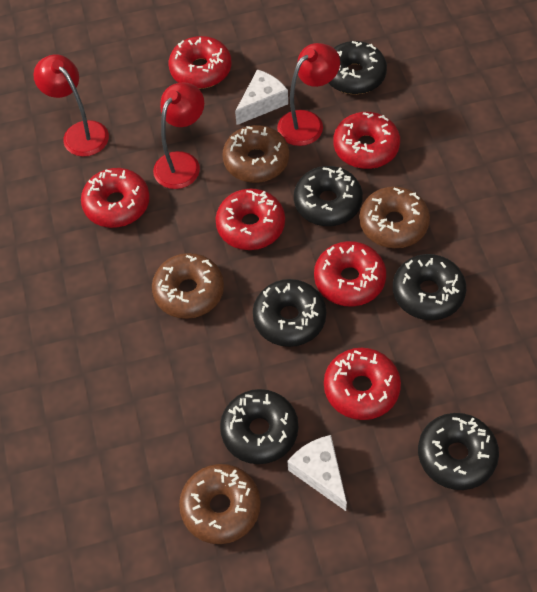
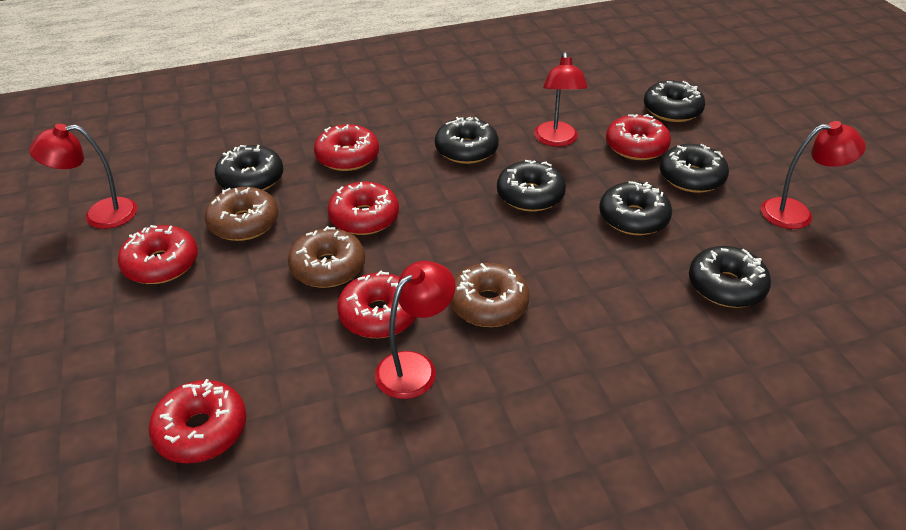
black donut: [220,389,298,464] [253,279,326,347] [294,166,363,226] [329,41,387,94] [393,254,466,320] [418,413,499,490] = 6 -> [214,145,283,191] [435,117,499,164] [497,160,566,212] [599,181,672,235] [644,80,705,122] [660,144,729,193] [689,246,771,308] = 7
brown donut: [152,253,224,319] [179,464,261,544] [222,125,289,183] [359,186,430,248] = 4 -> [204,187,279,241] [288,226,365,288] [450,263,529,327] = 3
red lamp: [33,54,109,157] [153,83,204,189] [277,43,340,146] = 3 -> [29,124,137,229] [375,261,456,399] [534,52,588,147] [761,121,866,229] = 4
white cheese: [235,69,288,125] [288,435,347,511] = 2 -> none = 0

